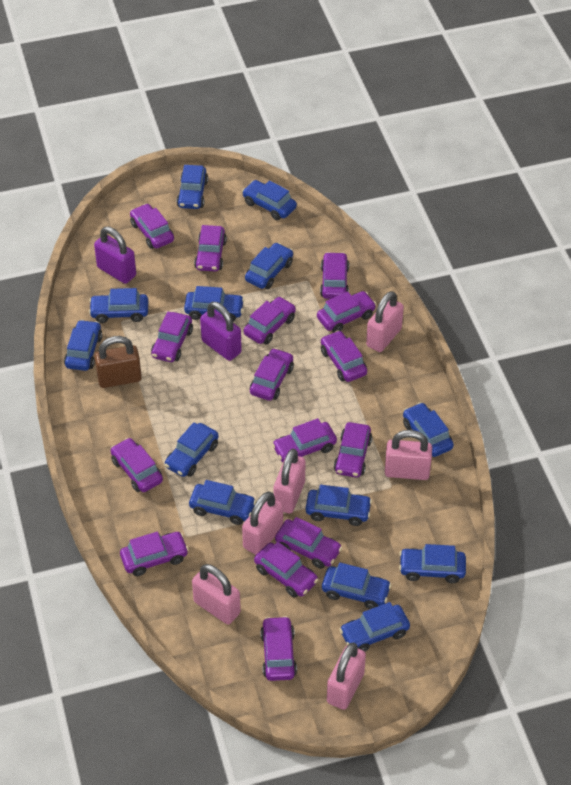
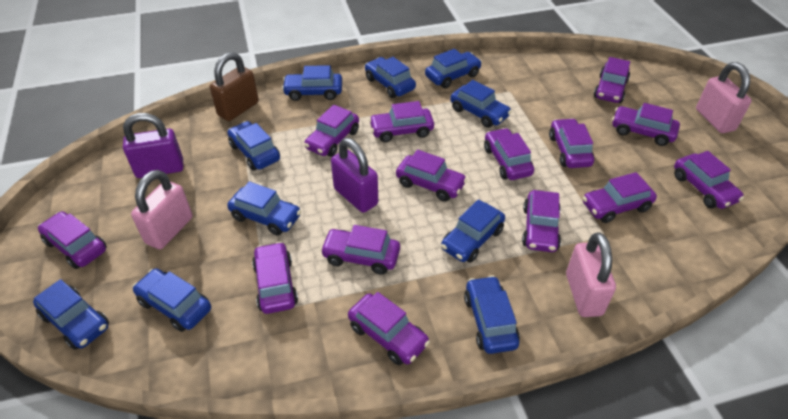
blue car: [64,320,103,371] [89,288,148,323] [165,422,219,477] [177,165,208,209] [184,286,244,322] [189,480,256,525] [242,180,297,220] [245,243,293,289] [306,485,372,526] [322,563,392,609] [339,602,410,652] [399,544,466,583] [403,402,454,457] = 13 -> [33,279,109,350] [132,268,211,332] [227,121,280,171] [227,181,301,236] [282,65,342,101] [365,57,416,98] [425,49,482,88] [441,199,505,263] [450,80,512,128] [464,276,520,354] = 10
pink padlock: [192,564,241,625] [242,492,283,555] [274,448,306,513] [327,642,366,710] [366,291,404,352] [385,430,432,480] = 6 -> [131,170,193,249] [566,232,616,317] [696,62,752,133] = 3
purple car: [111,438,163,492] [120,532,189,576] [130,203,174,249] [151,311,193,362] [194,225,227,271] [243,296,296,345] [250,348,294,401] [254,542,318,598] [260,616,297,681] [272,418,337,462] [275,517,342,569] [317,291,376,332] [320,252,349,299] [321,330,367,382] [334,422,372,477] = 15 -> [38,211,107,269] [252,242,298,314] [304,105,359,157] [320,225,400,275] [348,292,430,365] [369,101,434,142] [396,150,467,202] [484,128,534,180] [522,190,561,252] [549,118,594,168] [583,172,657,223] [594,57,630,103] [612,103,680,146] [674,151,744,209] = 14

